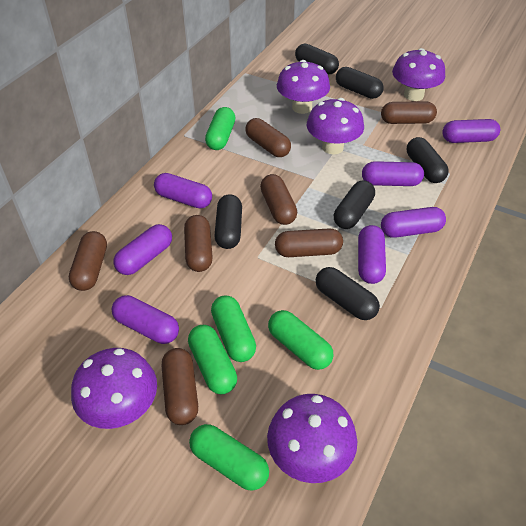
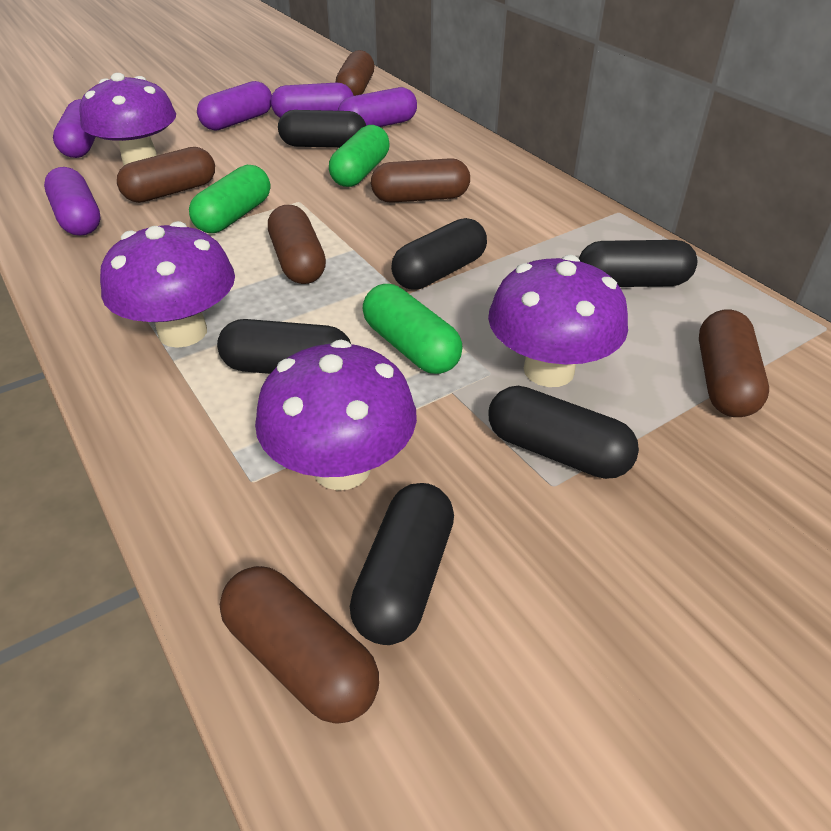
brown capsule: [69,231,107,291] [162,348,198,425] [184,215,213,272] [245,118,291,157] [260,174,297,225] [275,228,343,257] [381,101,437,124] = 7 -> [117,147,215,203] [220,566,379,724] [268,205,326,284] [336,50,374,96] [371,158,470,203] [699,309,769,417] = 6
green capsule: [188,325,237,394] [189,424,269,491] [205,107,236,150] [211,296,256,362] [268,310,333,370] = 5 -> [189,165,270,233] [329,125,390,187] [362,284,463,374] = 3
purple capsule: [112,295,179,344] [113,224,172,275] [154,173,212,209] [358,225,386,284] [362,161,424,186] [381,207,446,238] [442,119,500,143] = 7 -> [44,167,101,236] [53,99,96,158] [197,81,272,131] [271,83,354,118] [338,87,417,127] = 5
purple mushroom: [71,348,157,429] [267,394,357,483] [277,60,330,114] [306,98,364,154] [392,48,445,101] = 5 -> [79,73,176,165] [100,221,235,348] [255,340,417,490] [488,255,628,387] = 4

